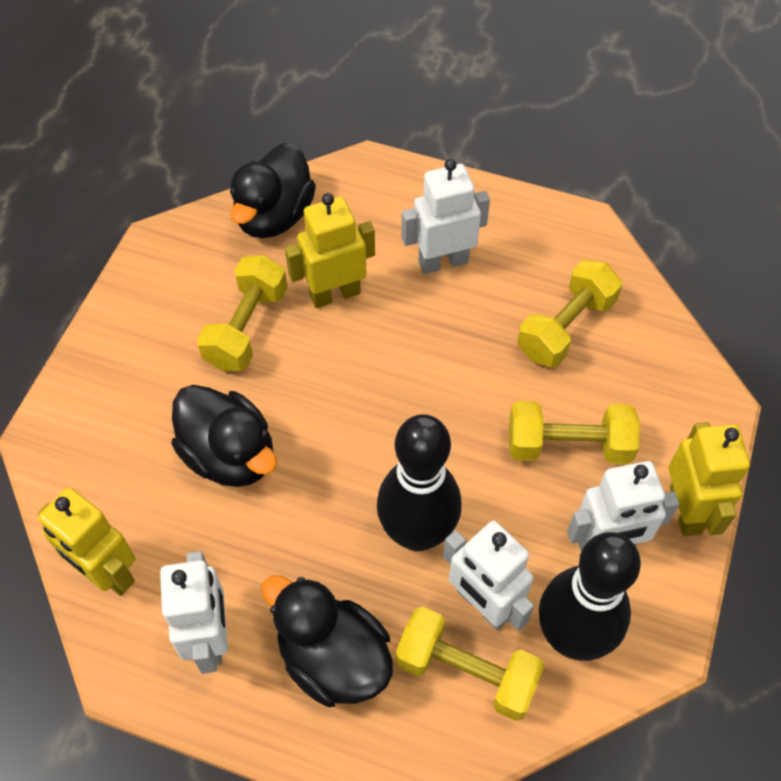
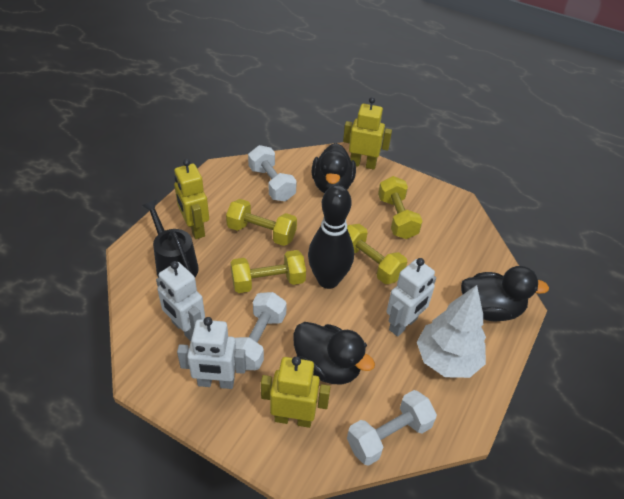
black bowling pin: [377,414,462,551] [539,532,641,661] = 2 -> [308,185,354,289] = 1
black watering can: none = 0 -> [142,200,199,278] = 1
white dumbbell: none = 0 -> [235,292,287,370] [248,145,297,201] [347,390,437,466] = 3
white robot: [160,551,228,674] [401,159,490,274] [443,521,534,631] [567,461,679,551] = 4 -> [156,261,205,341] [177,317,246,389] [387,258,436,337] = 3
white tree: none = 0 -> [417,285,486,378] = 1

